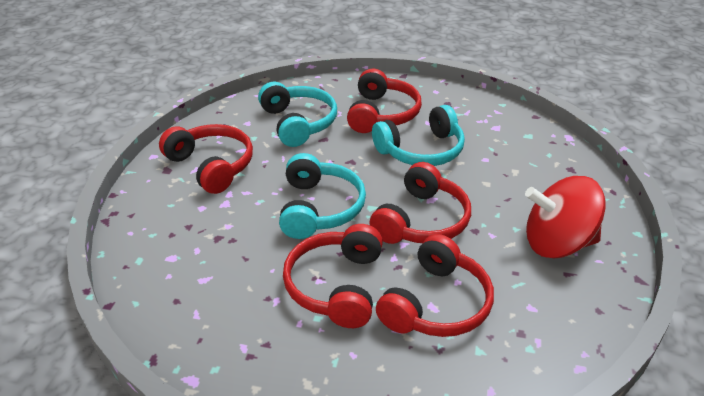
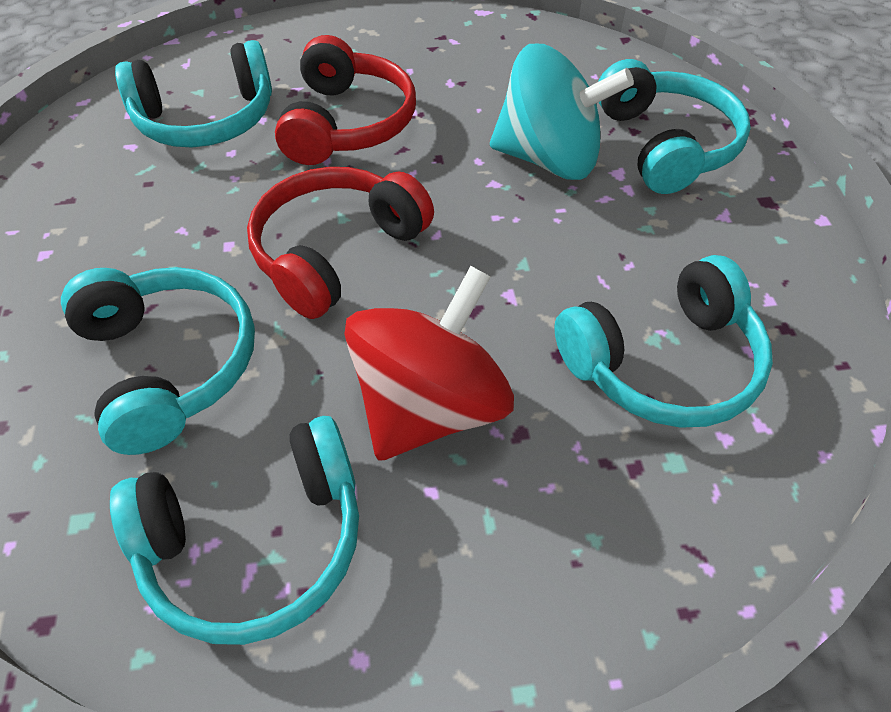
red headphones: [159,124,253,194] [283,224,383,328] [347,69,422,133] [369,162,471,244] [376,234,494,337] = 5 -> [247,167,434,319] [275,35,416,165] = 2
turquoise headphones: [258,81,337,147] [279,153,366,239] [372,105,465,166] = 3 -> [61,267,255,455] [110,416,359,645] [115,40,272,147] [554,255,773,428] [598,59,751,194] = 5
turquoise spinning top: none = 0 -> [490,44,634,180] = 1

